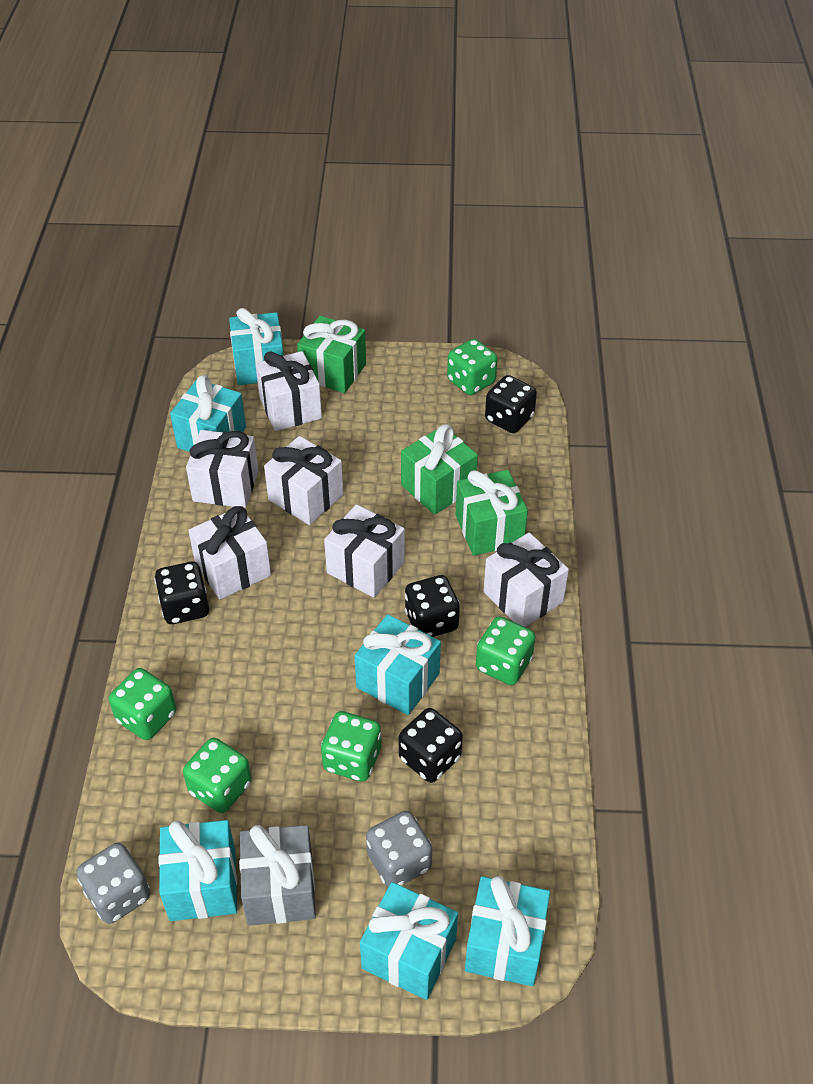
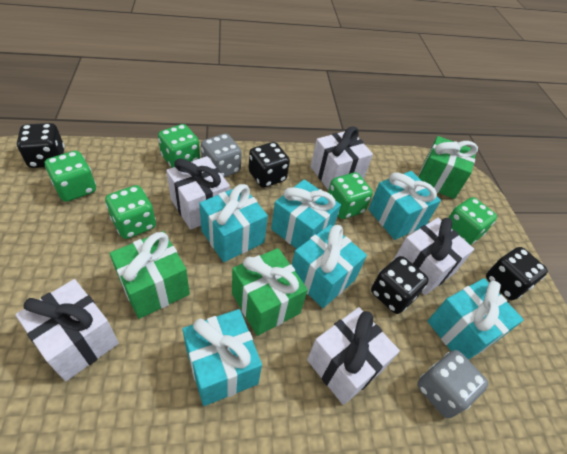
grey gift: [239,825,316,926] = 1 -> none = 0
white gift: [186,430,259,508] [188,506,271,600] [255,351,322,431] [264,436,344,525] [324,504,405,598] [483,532,569,627] = 6 -> [15,279,119,381] [166,156,230,230] [307,307,400,405] [311,126,373,190] [393,218,474,295] = 5

